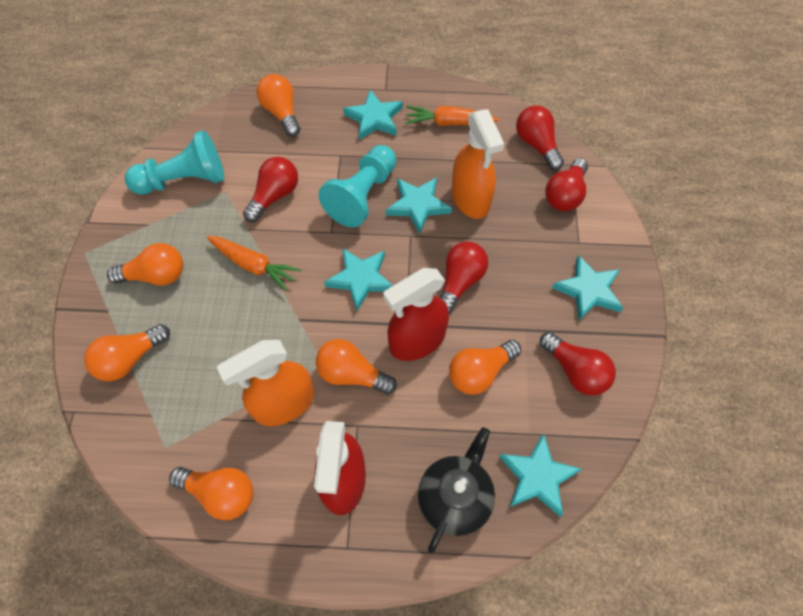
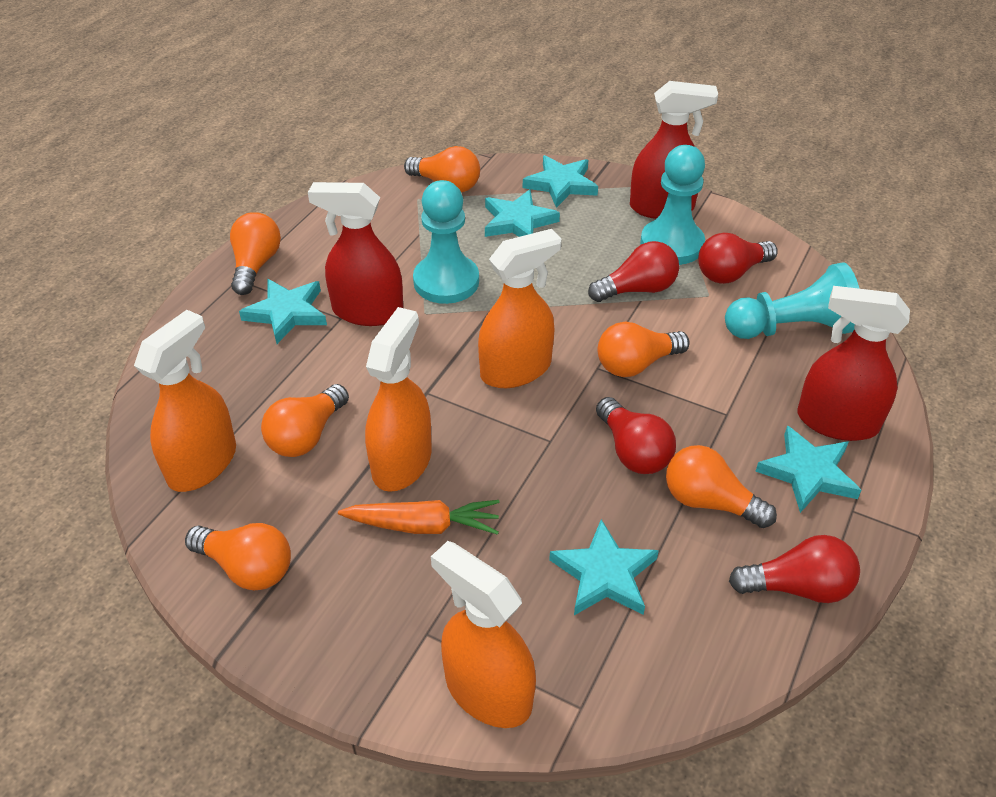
black teapot: [418,427,495,553] = 1 -> none = 0
orange carrot: [207,236,301,291] [405,106,499,126] = 2 -> [338,500,499,535] = 1
orange spray bottle: [217,340,314,426] [452,109,504,219] = 2 -> [134,310,236,492] [365,307,432,492] [431,541,536,728] [478,229,562,388] = 4
red light bulb: [243,157,298,222] [440,241,489,314] [516,105,564,170] [540,332,616,396] [545,158,588,211] = 5 -> [588,241,679,302] [596,397,676,474] [698,233,778,284] [729,535,860,603] = 4
red spray bottle: [314,421,366,515] [383,268,449,361] = 2 -> [308,182,403,326] [630,81,718,219] [797,286,910,441] = 3
turquoise pawn: [125,130,224,195] [319,145,396,227] = 2 -> [413,180,479,304] [640,145,705,265] [725,262,860,339] = 3

